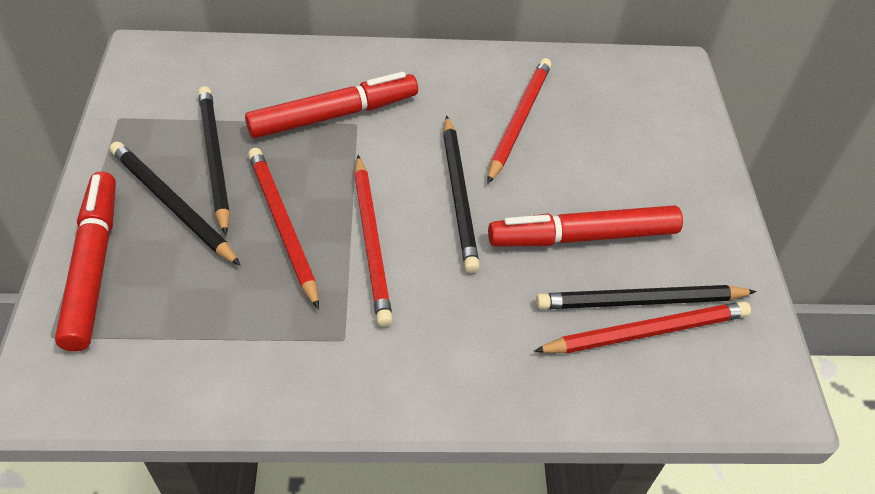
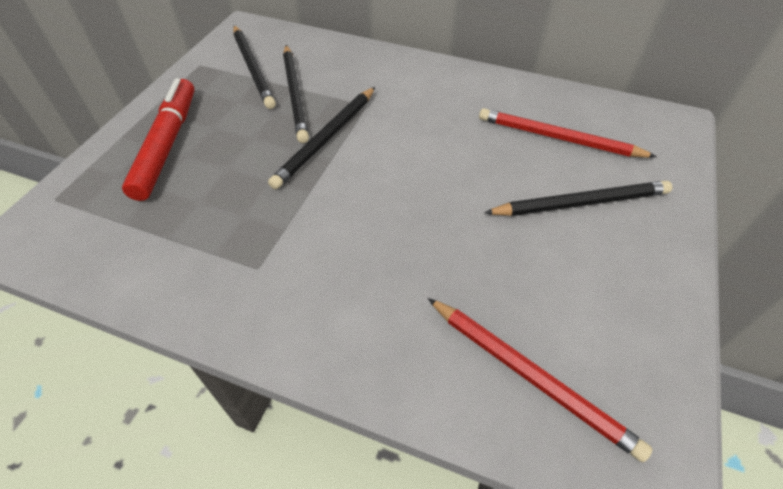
red marker: [55,171,116,351] [245,72,418,138] [488,205,683,247] = 3 -> [122,78,195,201] = 1
red pencil: [248,148,319,310] [354,155,393,327] [487,58,552,184] [534,301,751,354] = 4 -> [428,298,652,462] [479,108,657,158] = 2

